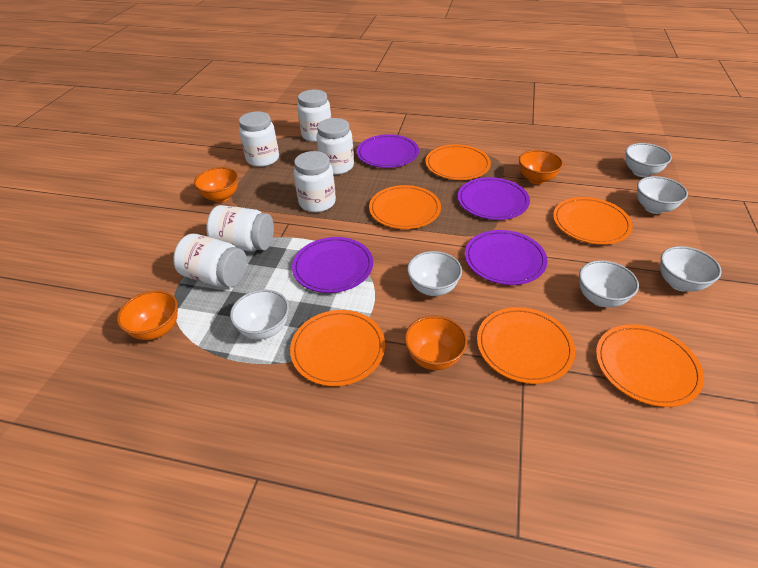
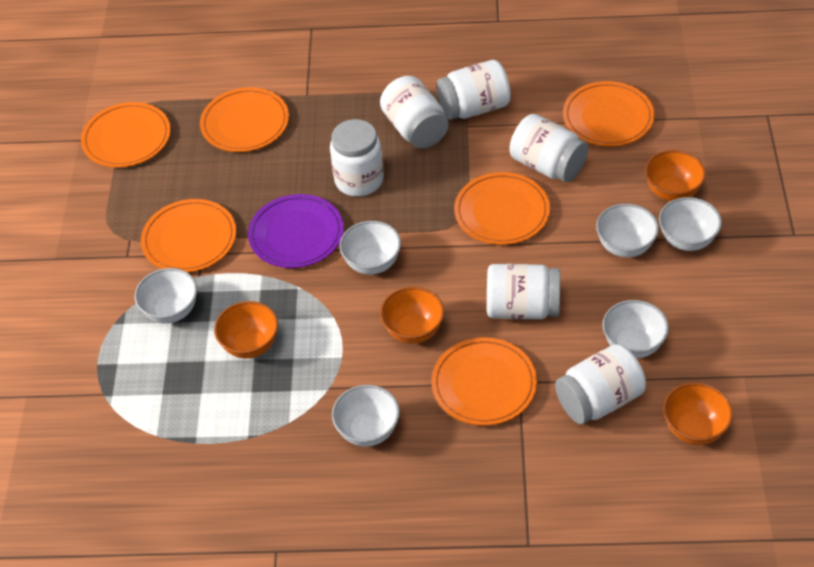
purple plate: [292,237,373,293] [357,134,419,168] [458,177,530,220] [465,230,547,285] = 4 -> [248,194,344,268] = 1

